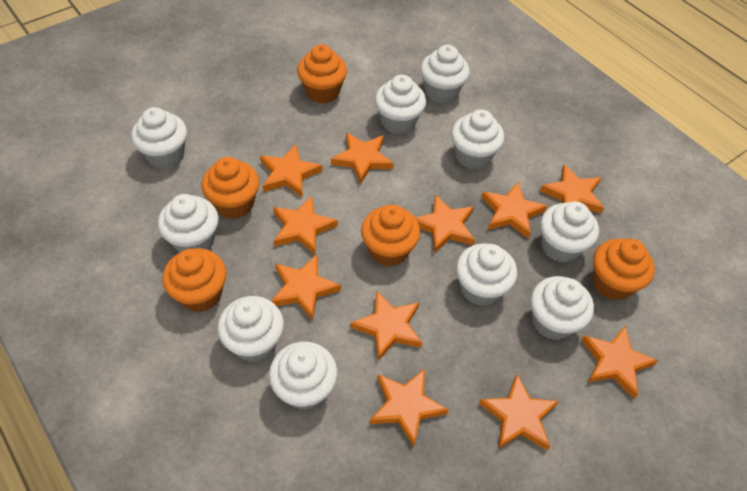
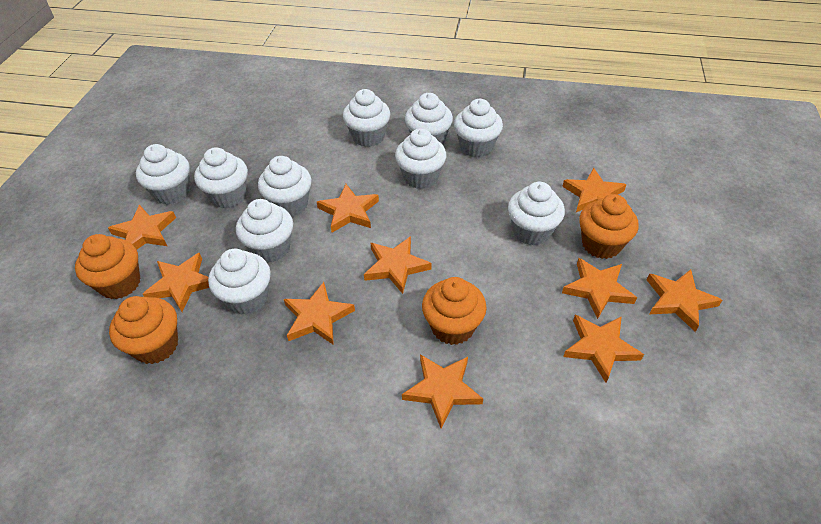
orange cupcake: [162,248,226,312] [202,157,259,219] [297,44,347,104] [361,204,420,267] [593,239,655,300] = 5 -> [75,234,140,299] [109,296,178,364] [422,277,487,345] [579,194,639,259] = 4
orange star: [260,144,322,197] [271,254,341,321] [273,195,338,255] [331,133,394,184] [350,290,422,361] [369,369,449,447] [415,194,475,253] [479,374,559,450] [481,182,547,238] [540,164,604,214] [581,326,659,398] = 11 -> [108,205,176,249] [143,253,209,312] [284,282,355,345] [317,184,379,233] [364,236,432,294] [402,354,483,429] [562,168,627,212] [562,258,637,319] [563,315,644,383] [647,269,722,332] = 10

